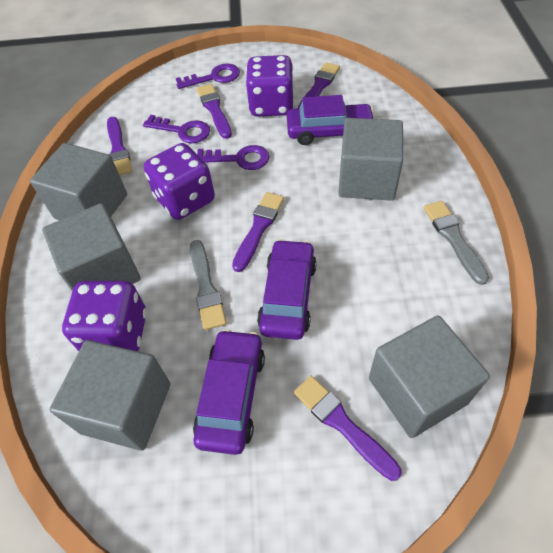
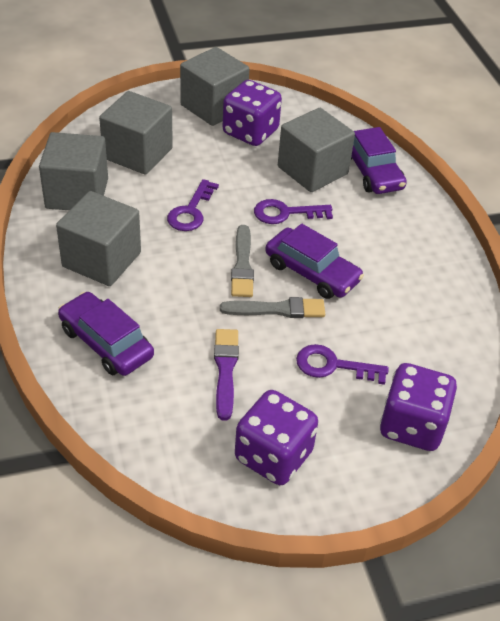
purple brush: [107,117,132,175] [197,84,232,139] [232,192,284,272] [294,376,401,481] [298,62,340,108] = 5 -> [214,329,239,421] = 1

